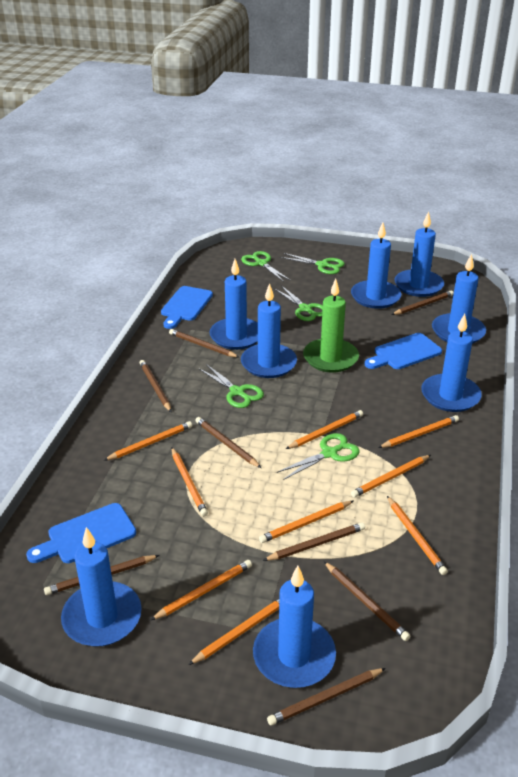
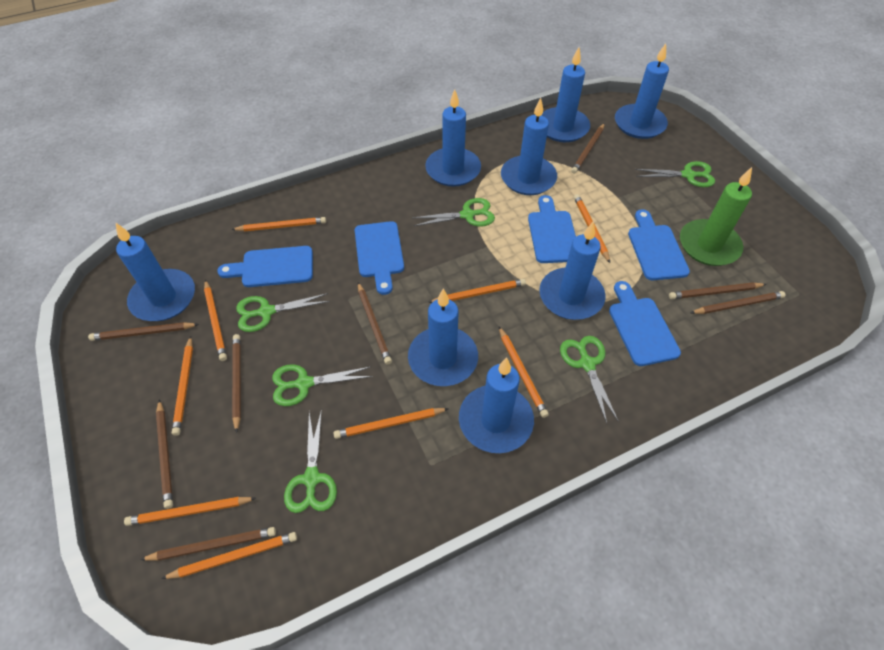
blue cutting board: [26,503,136,563] [161,286,213,329] [365,333,442,369] = 3 -> [217,246,313,287] [355,221,404,295] [528,195,576,263] [609,281,681,366] [628,209,690,280] = 5
green scissors: [199,364,264,408] [241,251,291,282] [275,286,323,321] [277,433,360,480] [280,253,345,274] = 5 -> [236,293,330,332] [272,364,373,406] [284,409,337,513] [413,198,495,227] [560,336,619,423] [635,161,715,187] = 6

